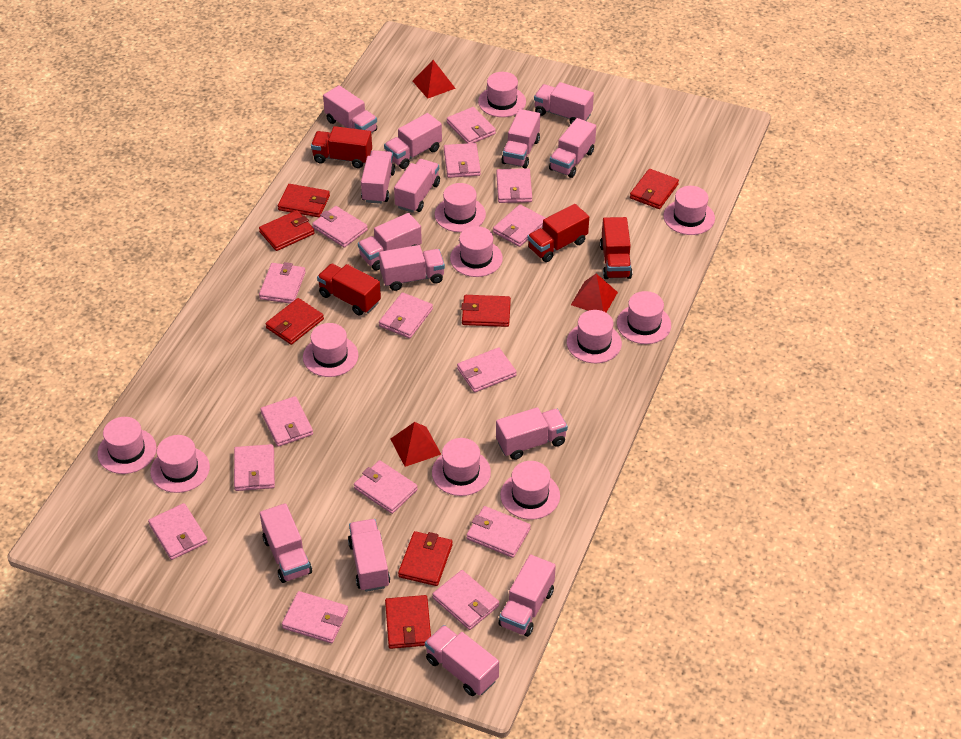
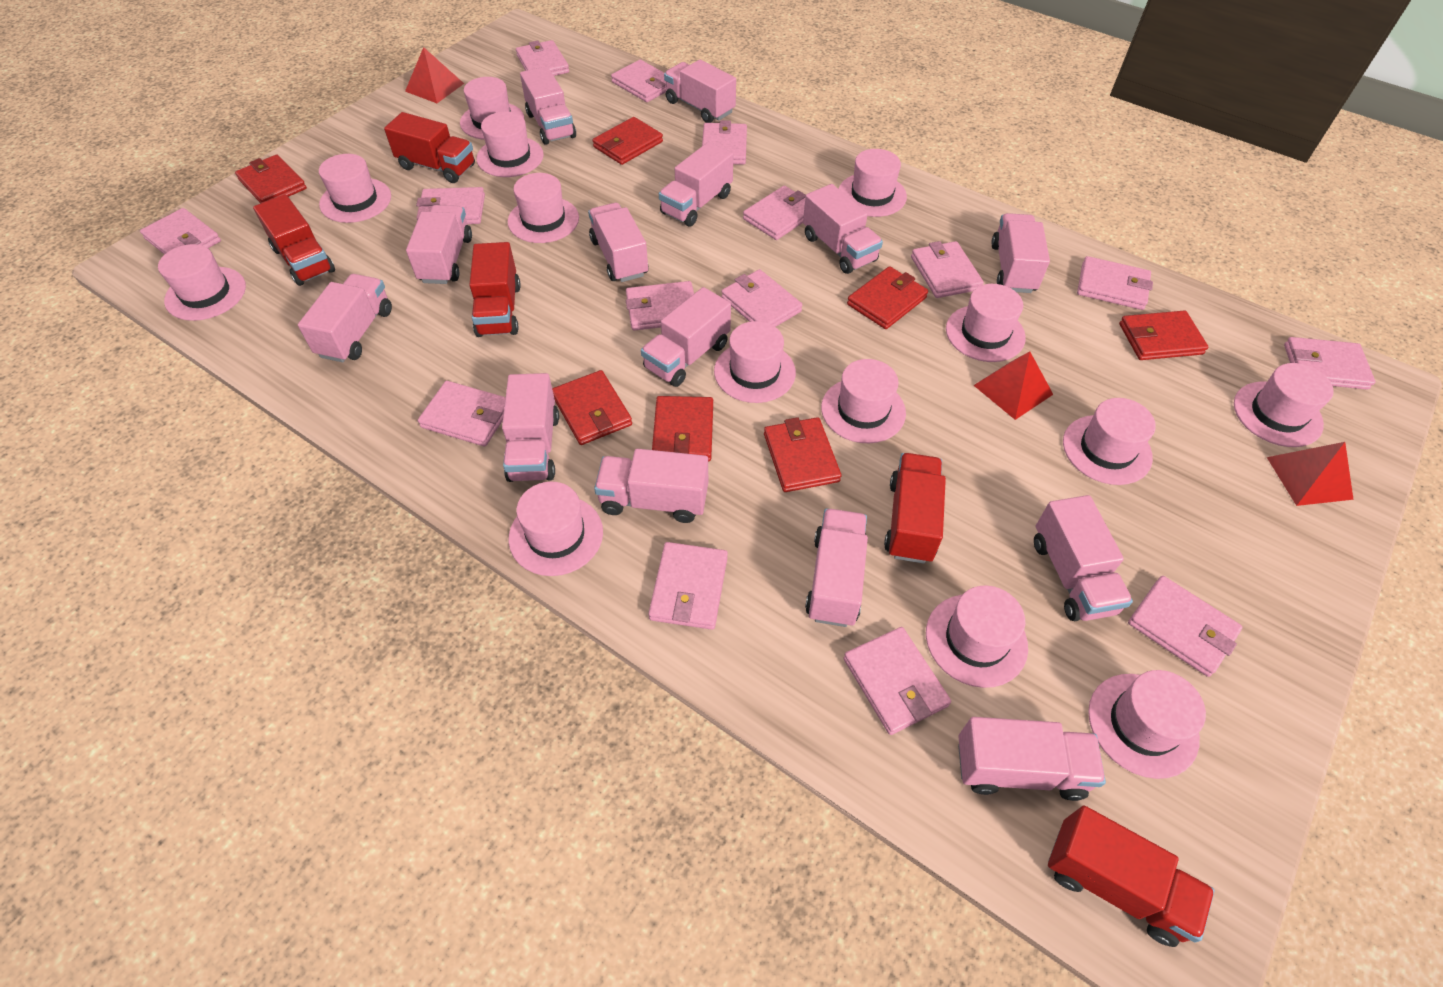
pink hat: [98,417,157,474] [150,435,210,493] [303,323,358,377] [432,438,491,496] [435,183,486,232] [450,226,503,277] [478,72,526,117] [500,461,560,520] [567,310,622,363] [617,291,671,344] [664,186,715,235] = 11 -> [158,244,246,321] [319,154,391,223] [460,77,524,140] [477,112,544,177] [508,173,579,243] [509,482,603,576] [714,321,796,403] [821,359,906,443] [838,149,907,217] [926,586,1028,688] [946,284,1026,362] [1063,398,1156,485] [1088,670,1206,779] [1234,363,1334,447] = 14
red truck: [311,126,372,168] [317,263,381,316] [527,204,589,262] [600,217,632,279] = 4 -> [253,194,335,286] [384,112,475,183] [469,242,521,337] [884,453,946,564] [1048,806,1215,947] = 5

